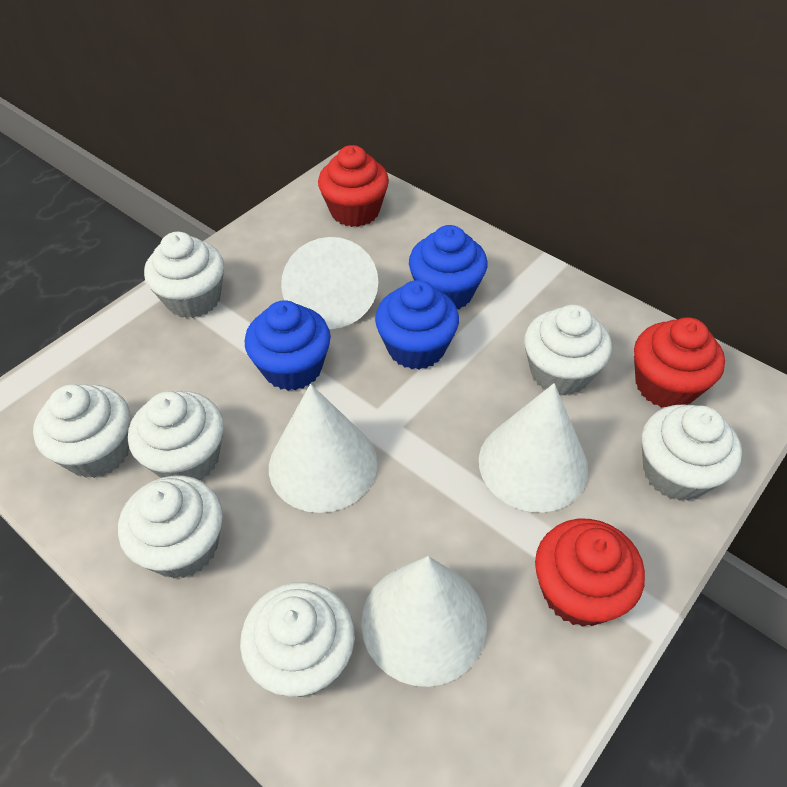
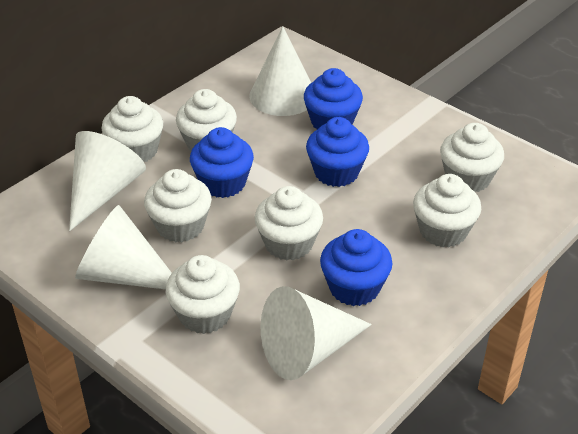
blue cupcake: [245,300,331,391] [375,280,459,370] [409,225,487,309] = 3 -> [190,127,254,198] [304,68,363,130] [306,117,369,187] [320,229,392,306] = 4
red cupcake: [318,145,389,227] [535,519,645,627] [634,317,725,408] = 3 -> none = 0

